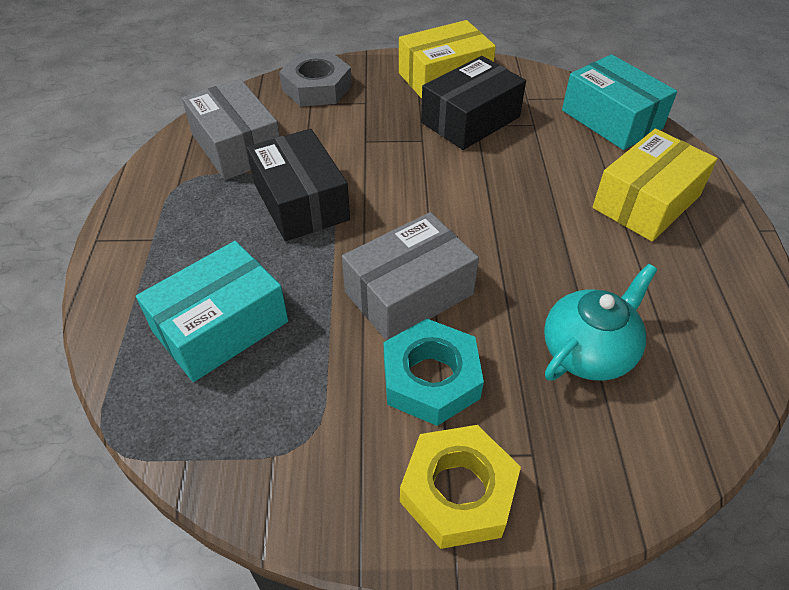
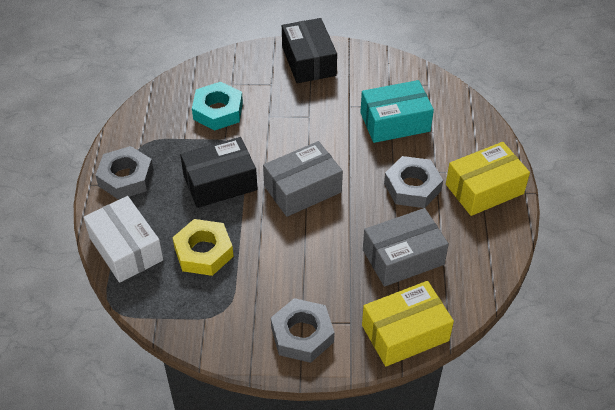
grey nut: [279,52,352,107] = 1 -> [95,146,154,200] [271,298,334,363] [384,156,443,208] = 3
turquoise box: [136,241,288,382] [562,54,677,150] = 2 -> [360,80,434,143] = 1
turquoise teapot: [544,264,657,380] = 1 -> none = 0
white box: none = 0 -> [84,196,164,283] = 1

